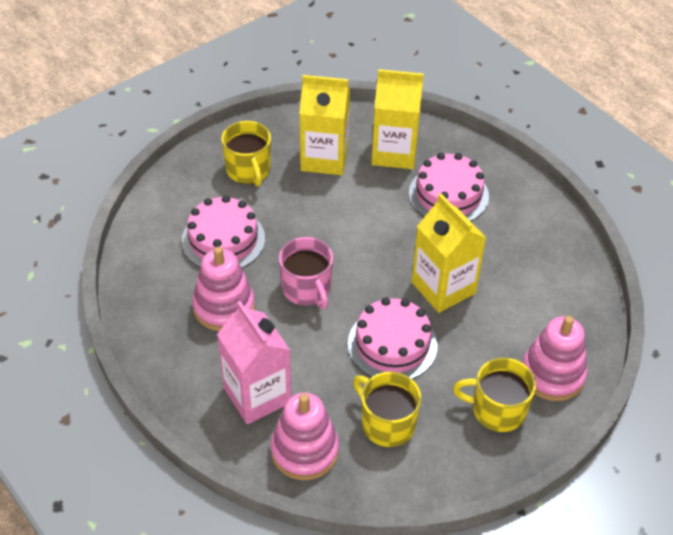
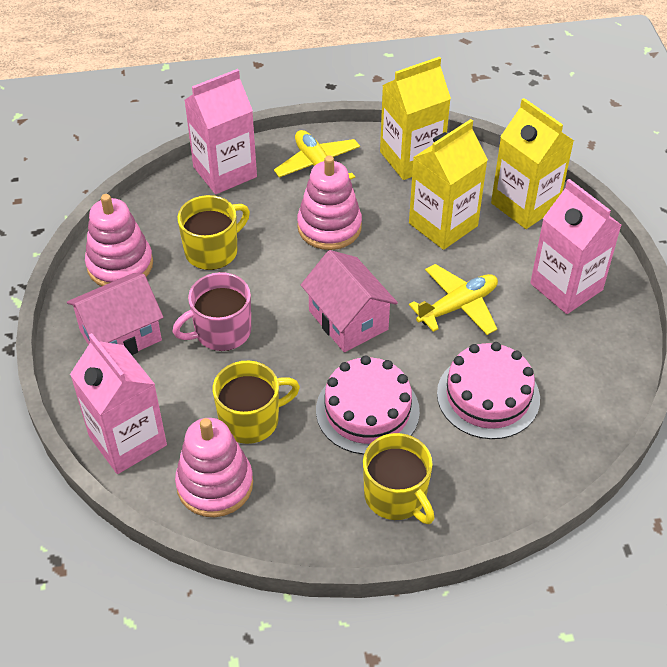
pink cake: [182,195,265,268] [348,297,438,379] [409,153,489,221] = 3 -> [316,355,420,455] [437,342,540,439] = 2
pink carton: [217,301,291,424] = 1 -> [70,333,167,474] [184,69,257,194] [530,179,621,314] = 3
pink house: none = 0 -> [67,273,164,355] [301,250,398,352] = 2
yellow plane: none = 0 -> [274,130,360,180] [409,264,498,335] = 2

